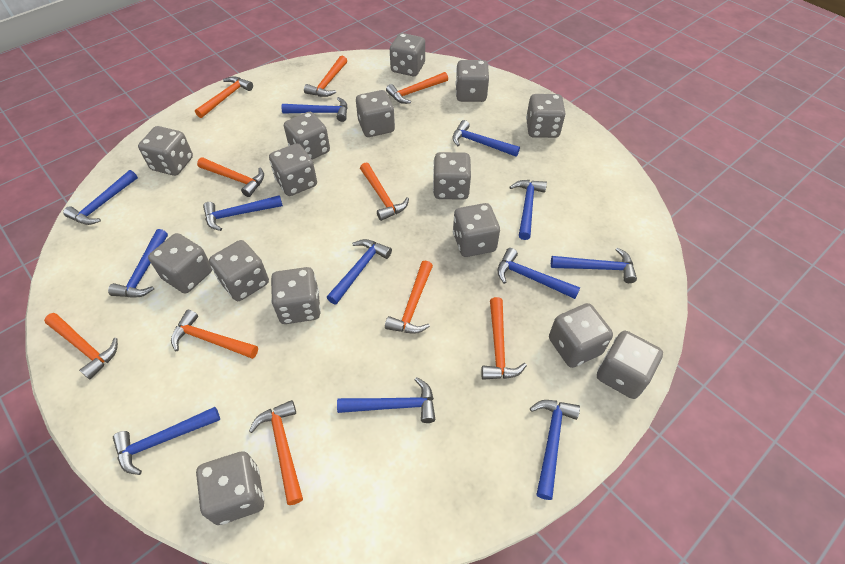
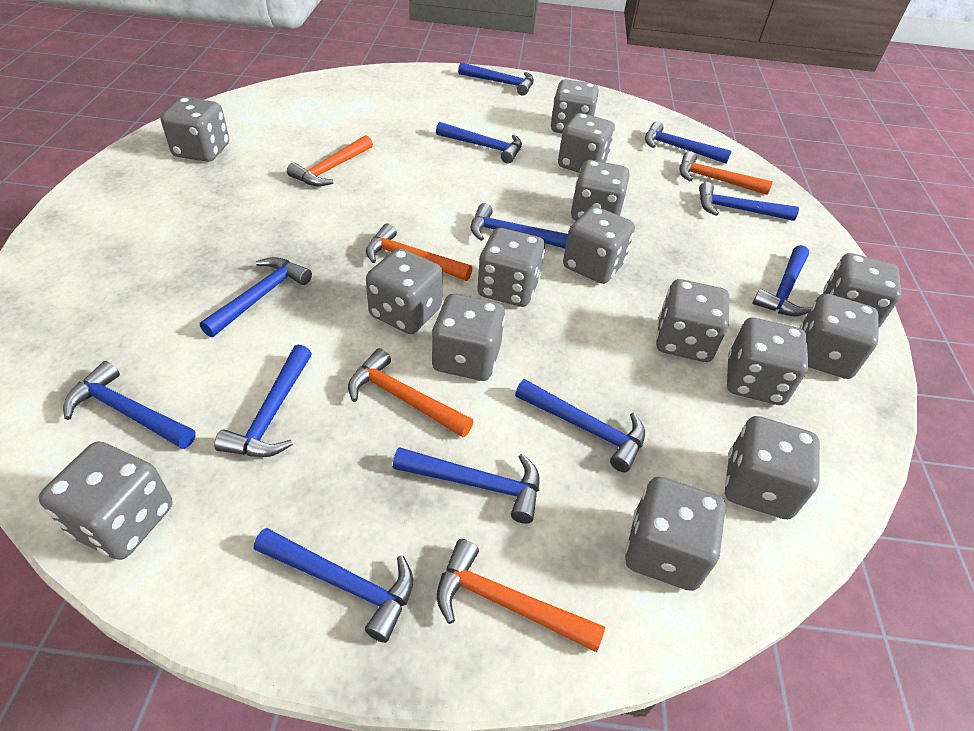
orange hammer: [44,313,118,379] [171,310,258,359] [195,76,253,118] [197,158,264,197] [249,400,303,505] [304,55,347,97] [360,163,409,221] [385,261,433,334] [386,72,448,104] [481,297,527,380] = 10 -> [287,135,373,186] [348,348,474,437] [366,224,473,281] [437,539,605,652] [680,151,773,195] = 5

